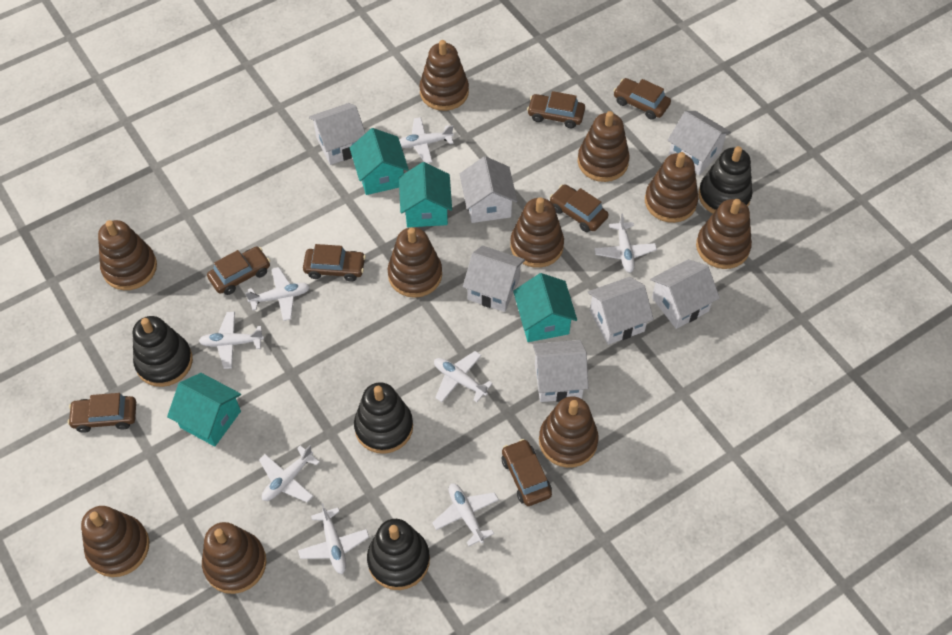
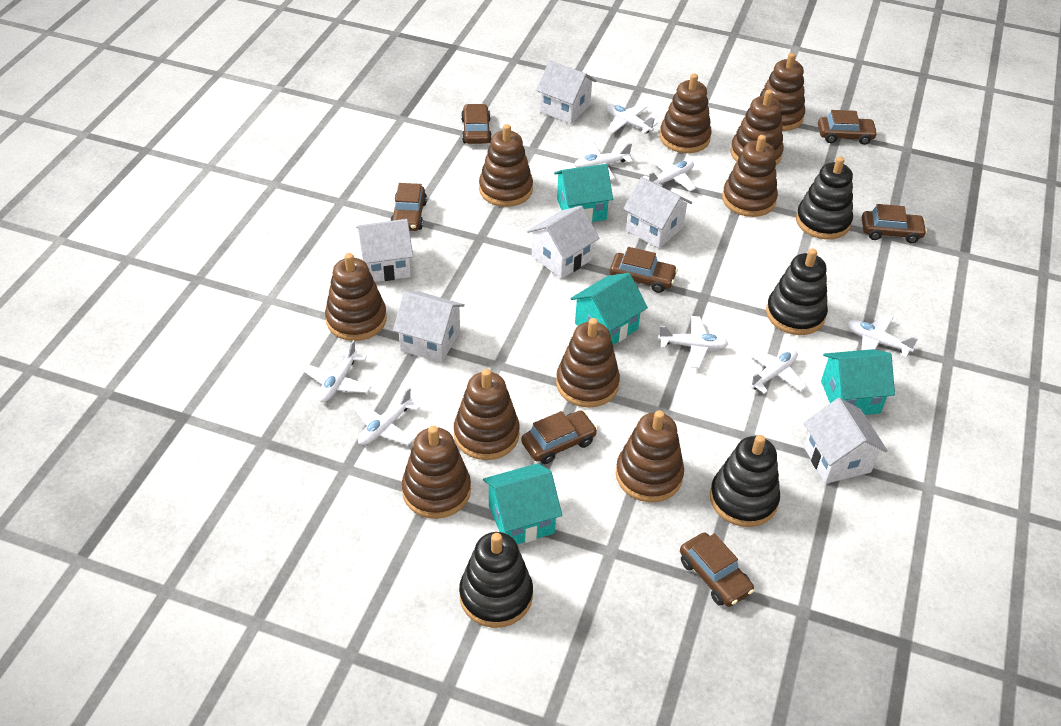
white house: [309,103,365,165] [460,156,518,223] [463,246,525,312] [533,340,588,402] [588,277,654,345] [650,259,720,329] [667,111,731,175] = 7 -> [356,219,413,282] [393,291,465,363] [527,206,600,279] [536,60,597,124] [623,177,692,248] [804,398,888,484] = 6

